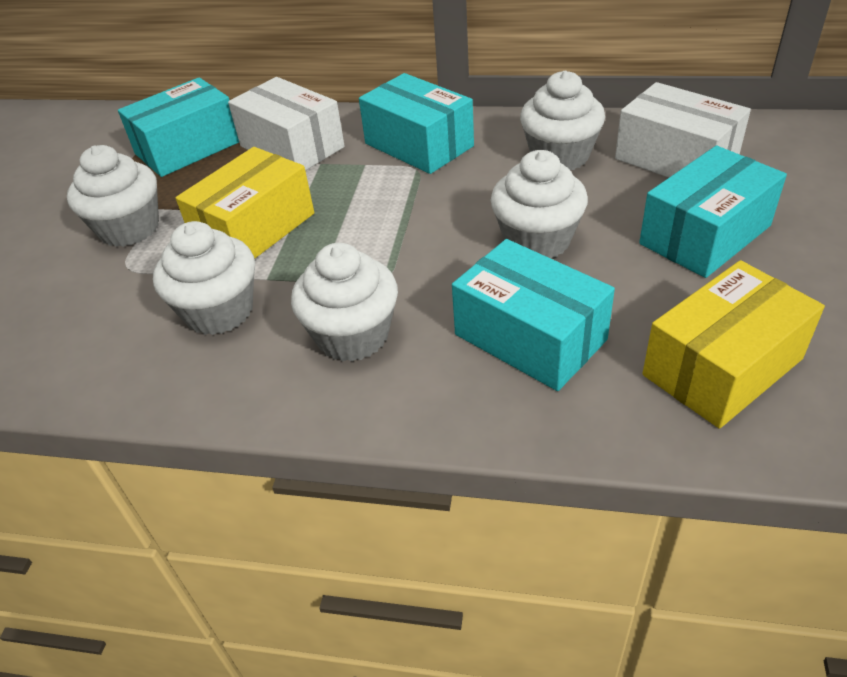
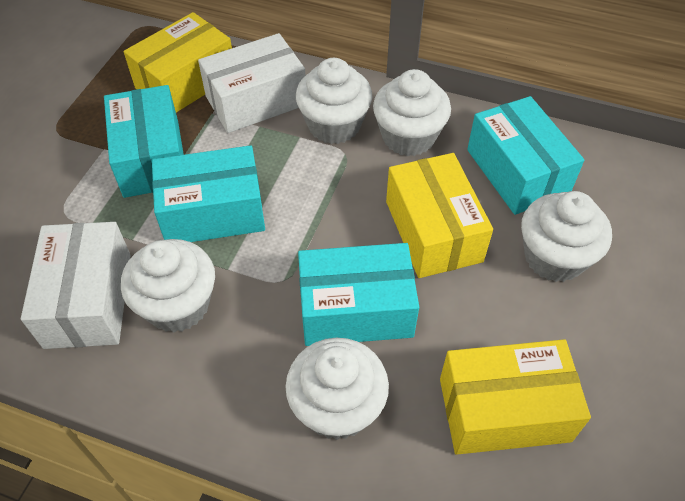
yellow box: [176,147,314,258] [642,260,825,429] = 2 -> [124,12,232,112] [386,153,493,278] [440,339,591,455] = 3

